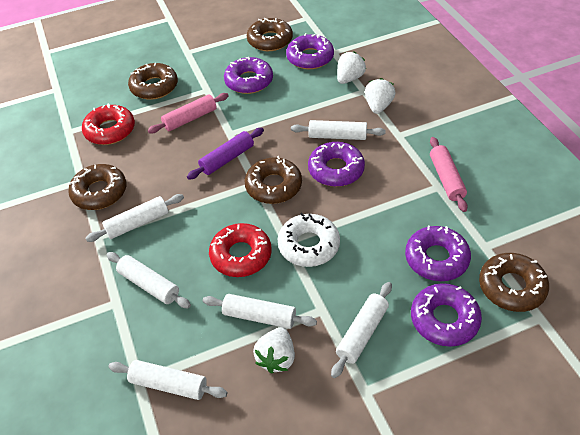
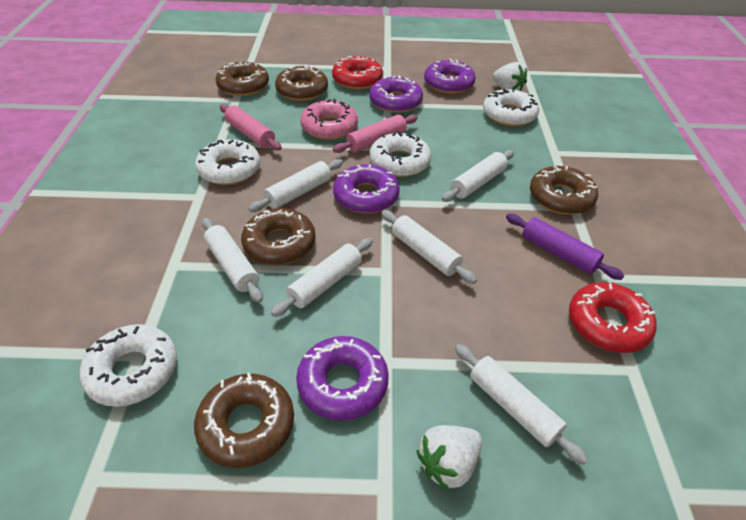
pink donut: none = 0 -> [300,99,358,140] = 1
purple donut: [224,57,273,94] [286,33,334,69] [308,142,365,187] [405,226,471,281] [411,283,482,347] = 5 -> [296,336,389,421] [333,164,400,213] [369,75,423,113] [424,58,476,94] = 4
white donut: [278,213,340,267] = 1 -> [80,324,177,407] [195,139,260,185] [369,131,431,177] [483,89,539,126] = 4
white strawberry: [253,327,295,374] [337,51,366,84] [365,78,395,114] = 3 -> [417,425,482,491] [493,62,527,91] = 2

